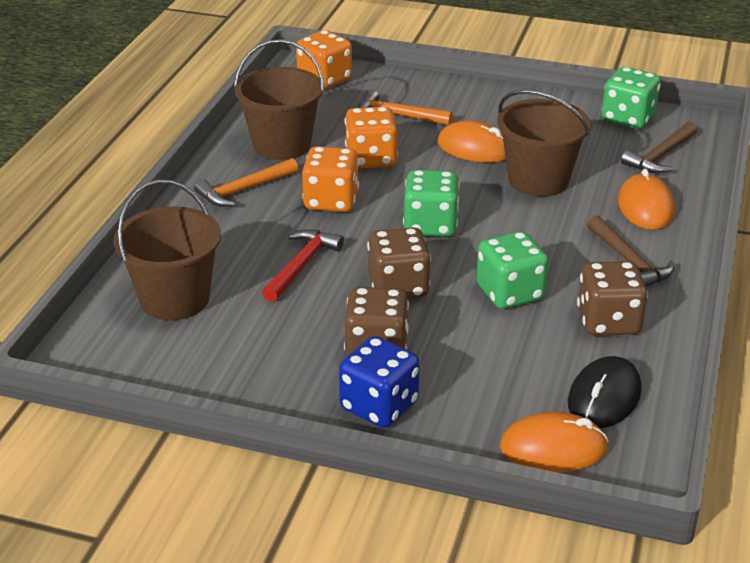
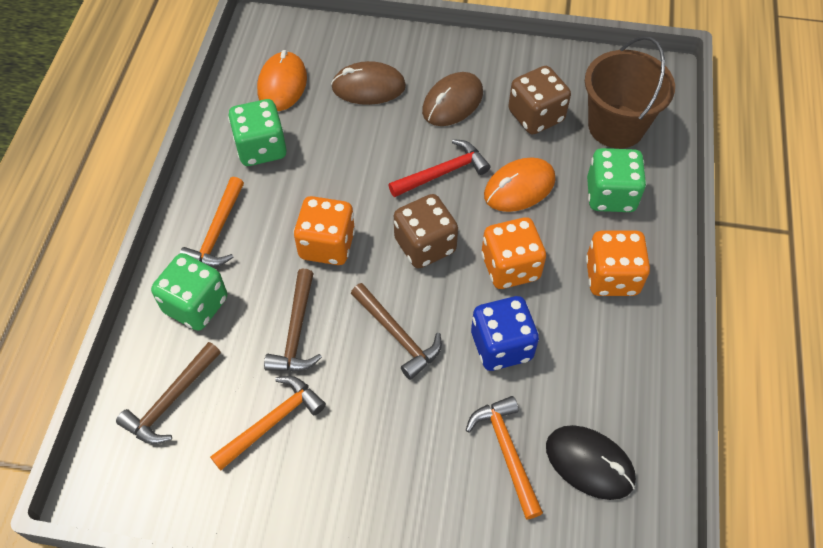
brown bucket: [114,180,221,321] [234,39,325,160] [497,90,591,197] = 3 -> [585,36,675,148] = 1
brown dice: [344,287,409,356] [367,227,431,299] [577,261,648,336] = 3 -> [394,194,458,269] [508,66,571,135] = 2
brown hammer: [587,215,674,287] [621,122,697,173] = 2 -> [116,342,221,444] [264,269,322,372] [351,283,442,380] = 3
brown mouse: none = 0 -> [331,61,406,105] [422,72,483,126] = 2
orange hammer: [194,158,298,207] [358,89,453,125] = 2 -> [179,177,244,267] [210,376,326,471] [466,396,543,519] = 3
orange mouse: [438,121,506,162] [500,412,609,472] [618,169,675,230] = 3 -> [257,50,307,111] [484,157,555,212] = 2

